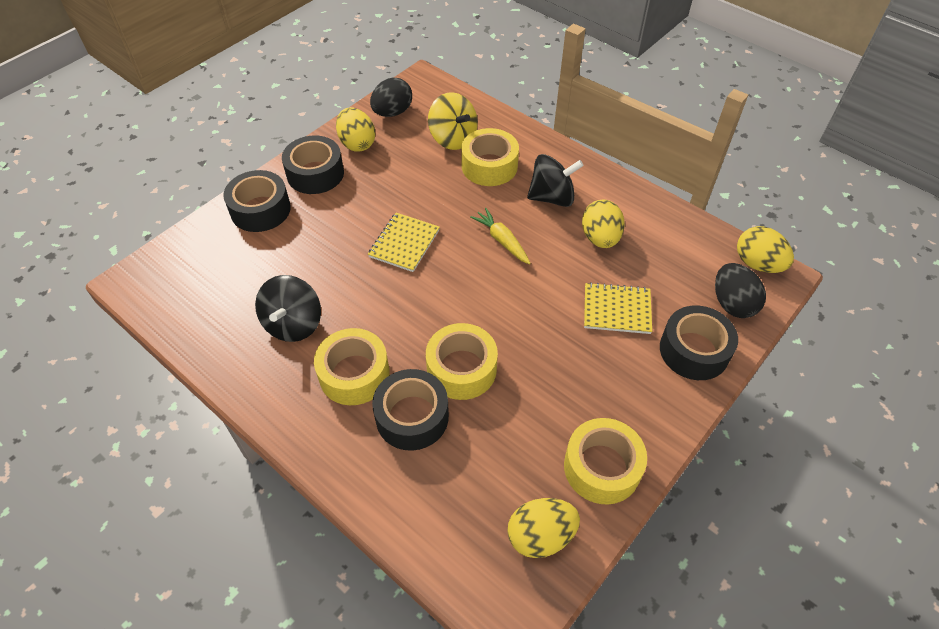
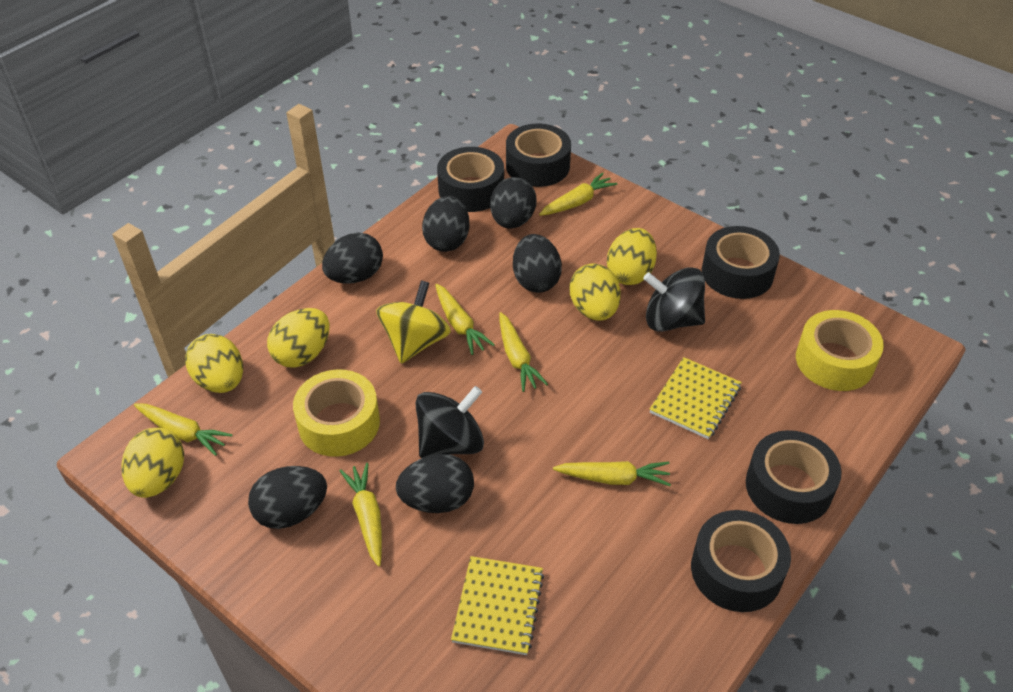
black egg: [370,78,412,117] [715,263,766,318] = 2 -> [248,466,327,529] [322,232,383,284] [396,454,474,513] [422,196,469,252] [490,177,536,229] [513,234,562,293] = 6
black tape: [223,170,291,232] [282,136,344,194] [372,369,449,451] [660,306,738,380] = 4 -> [437,147,504,212] [506,124,571,187] [691,510,791,612] [702,226,780,299] [746,430,842,524] = 5
yellow carrot: [470,208,531,264] = 1 -> [134,404,233,456] [340,463,382,567] [435,284,495,355] [499,312,548,392] [539,172,617,216] [553,461,671,486] = 6
yellow egg: [336,107,375,152] [507,498,580,558] [582,199,625,248] [737,226,794,273] = 4 -> [121,428,184,498] [185,334,243,393] [267,308,329,368] [570,263,621,321] [607,228,657,285] = 5
yellow tape: [314,328,389,405] [426,323,498,400] [461,128,519,186] [564,418,647,504] = 4 -> [293,369,380,457] [796,310,884,391] = 2

